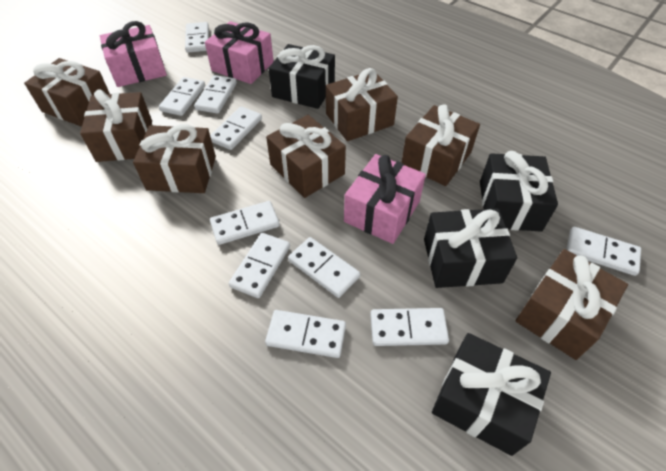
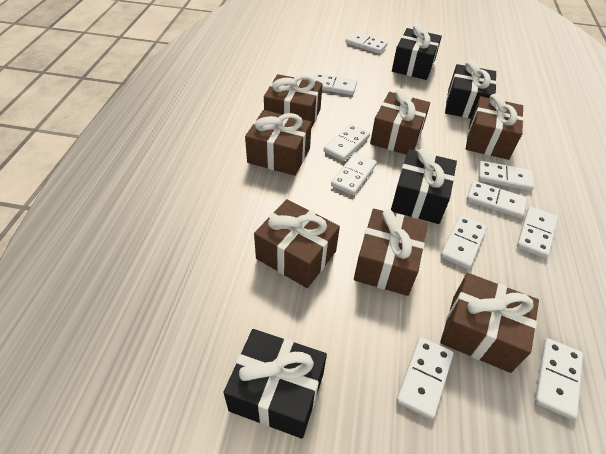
pink gift: [100,21,167,87] [205,21,274,84] [344,154,426,244] = 3 -> none = 0

